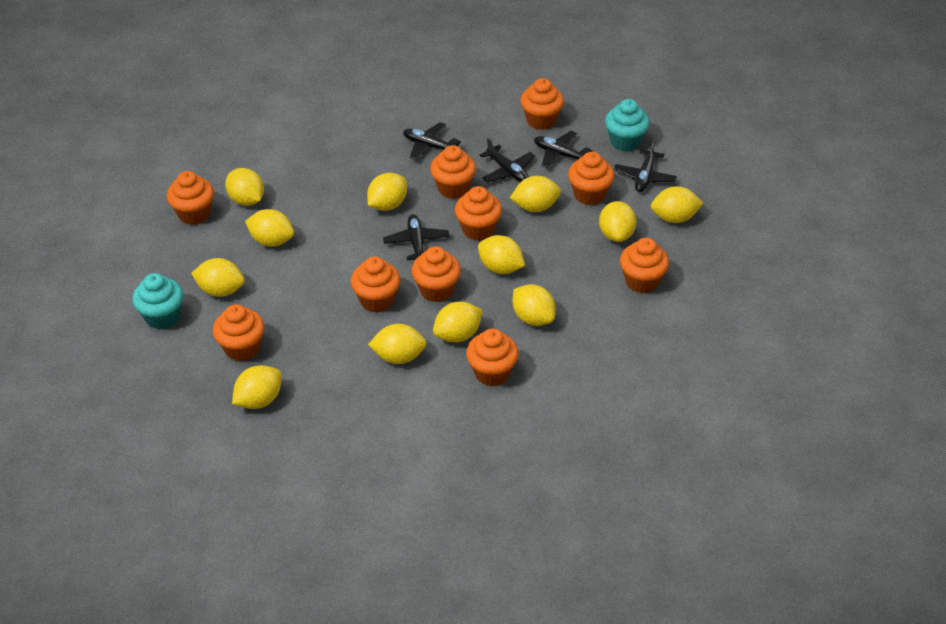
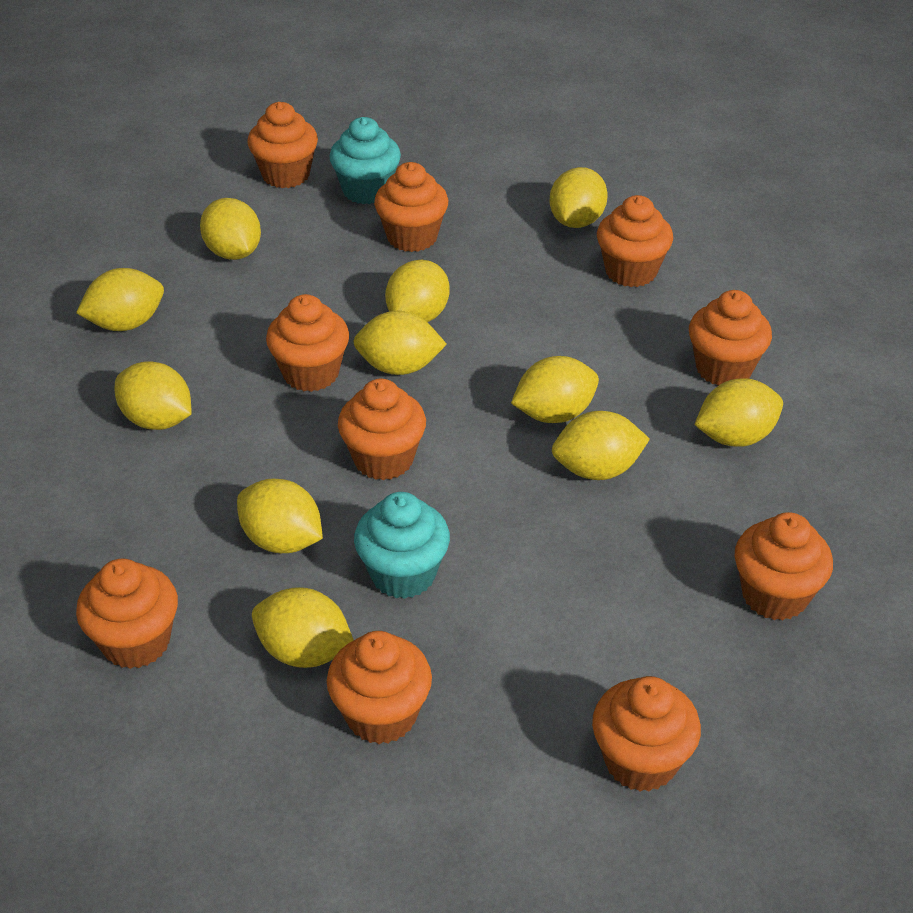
black plane: [383,214,450,261] [403,122,461,160] [480,138,535,182] [534,131,593,168] [614,140,677,192] = 5 -> none = 0
yellow lemon: [191,258,245,297] [225,168,264,206] [232,365,282,409] [245,209,294,247] [367,173,407,211] [368,324,427,364] [433,302,483,342] [478,235,525,274] [510,176,561,212] [513,284,556,326] [599,201,636,242] [651,186,703,223] = 12 -> [76,268,164,331] [115,361,191,430] [200,198,261,260] [237,479,323,553] [252,587,354,668] [353,311,447,375] [385,260,450,322] [511,356,599,423] [550,167,608,228] [552,411,650,480] [694,378,783,447] = 11

